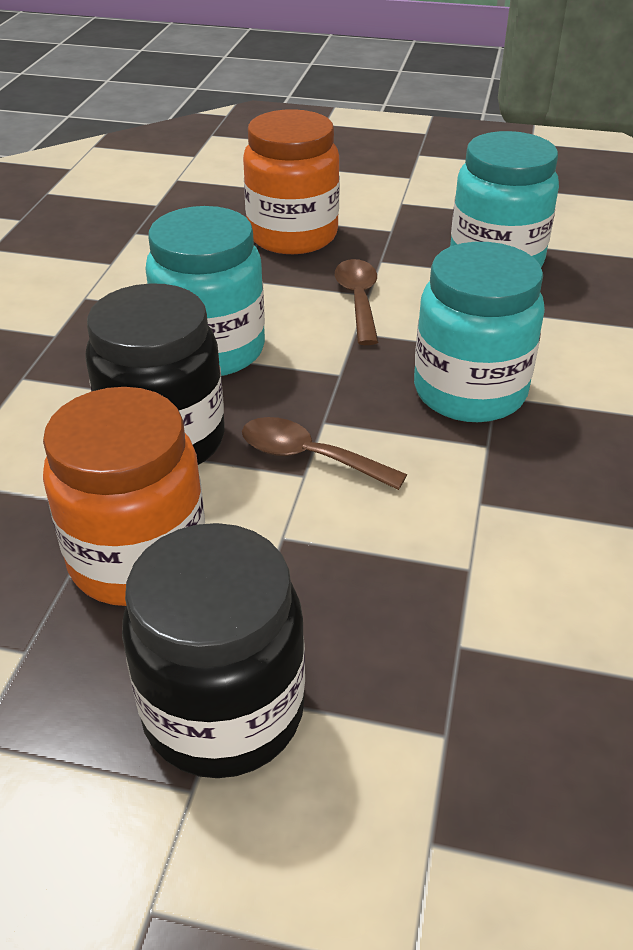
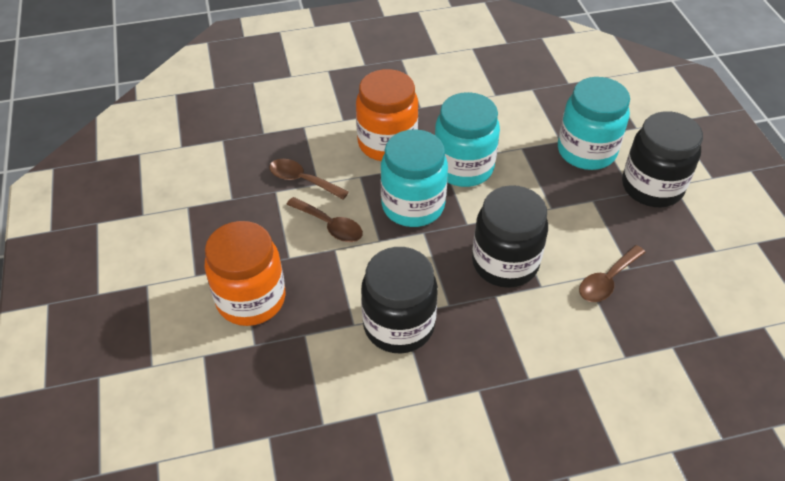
black jar: [85,283,224,465] [122,523,305,778] = 2 -> [361,247,438,354] [472,185,548,288] [622,111,703,207] = 3
brown spoon: [242,417,407,490] [335,259,378,345] = 2 -> [269,159,349,200] [286,197,363,242] [579,245,646,302] = 3

